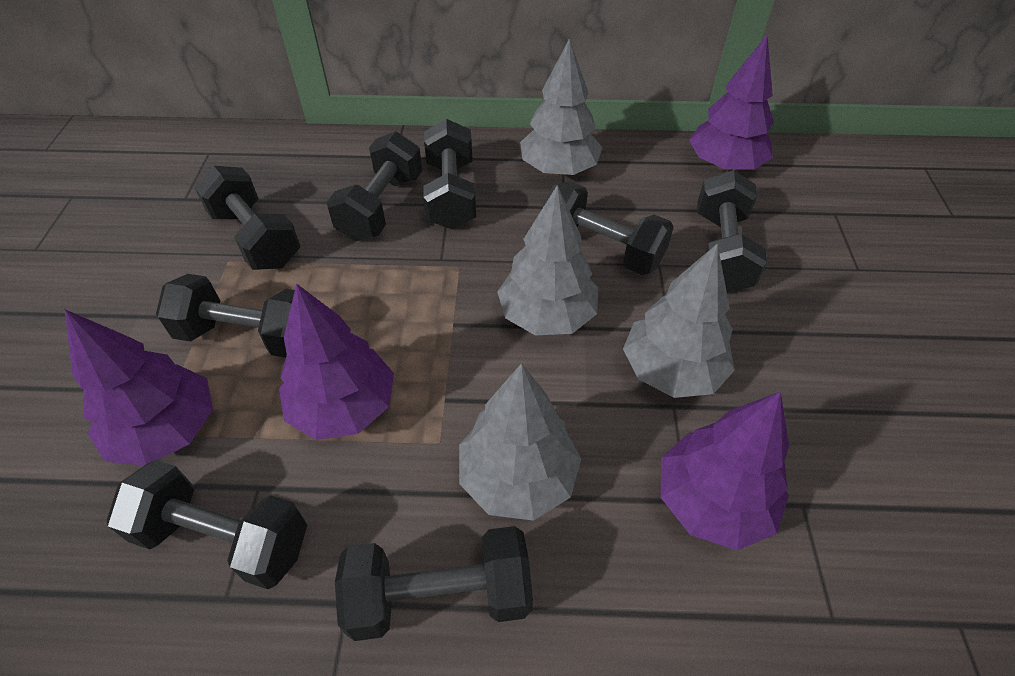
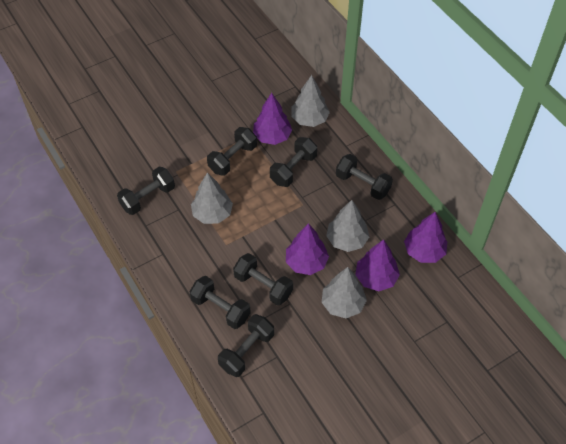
black dumbbell: [107,460,307,589] [156,274,295,358] [195,166,300,270] [327,131,422,241] [335,526,533,641] [423,119,476,229] [541,181,674,275] [697,170,767,293] = 8 -> [117,167,175,215] [189,276,251,329] [207,127,257,176] [218,314,274,377] [233,253,293,305] [270,137,317,187] [336,154,393,200] = 7

